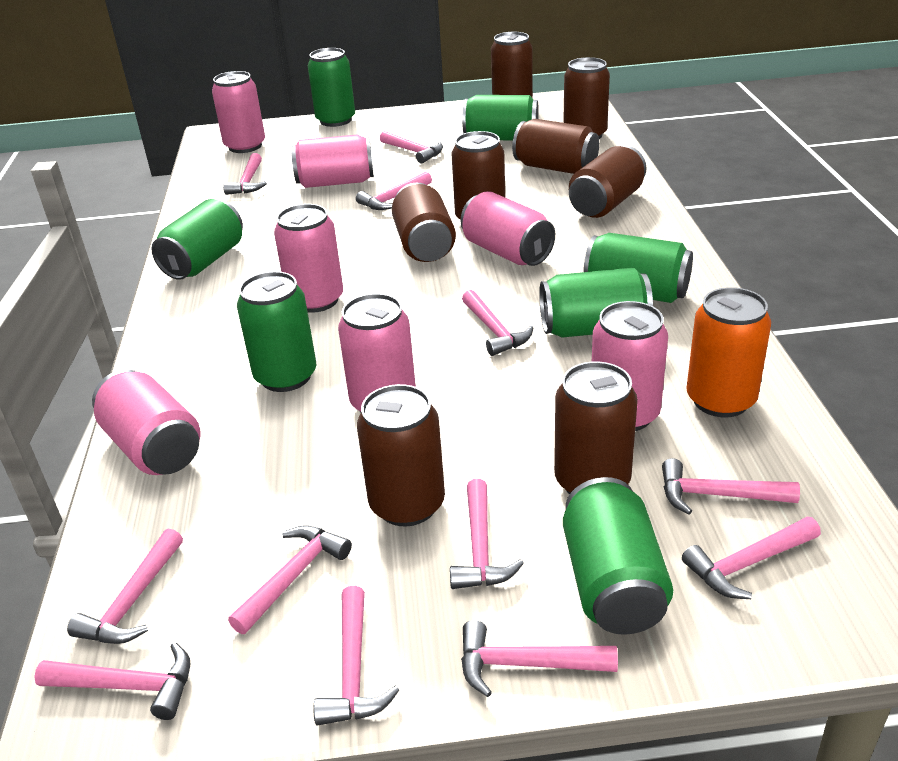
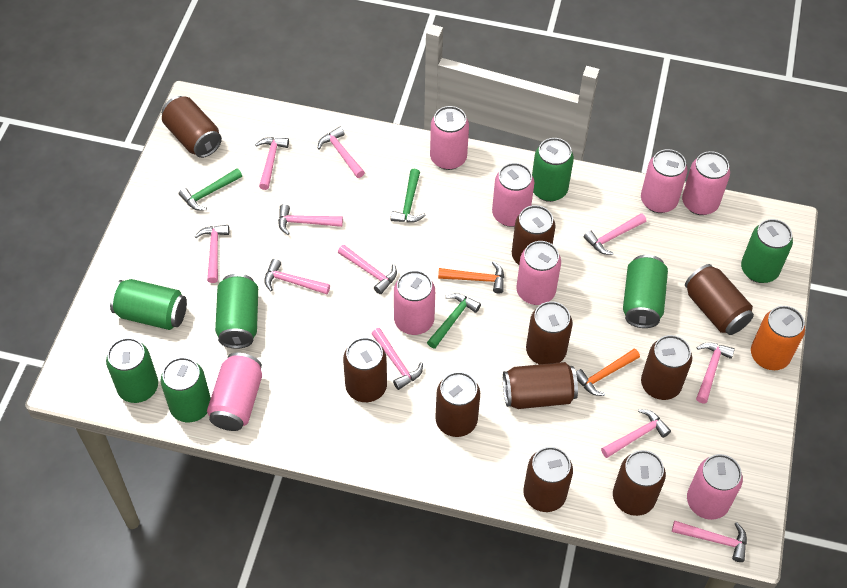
brown can: [357,384,445,527] [392,183,456,262] [451,131,505,219] [491,32,533,97] [512,119,599,174] [554,361,638,494] [563,57,610,139] [569,146,646,218] = 8 -> [162,96,222,158] [343,337,387,402] [435,372,480,437] [503,362,578,409] [512,205,556,265] [523,447,573,512] [526,301,573,364] [613,450,666,516] [641,335,692,400] [685,264,754,335] = 10
green hammer: none = 0 -> [179,168,242,211] [391,169,426,223] [427,293,481,349] = 3
orange hammer: none = 0 -> [438,261,504,294] [576,348,640,396] = 2
pink can: [92,369,200,475] [212,71,265,153] [274,204,343,313] [291,135,374,188] [338,293,416,413] [460,191,555,266] [592,301,668,431] = 7 -> [207,353,262,431] [394,270,435,335] [430,106,469,170] [492,163,534,227] [516,241,561,305] [641,149,687,213] [682,151,730,215] [687,454,743,520] = 8
pink hammer: [34,642,190,720] [67,529,183,644] [223,153,267,195] [228,525,352,634] [314,586,399,726] [356,172,432,210] [380,131,443,163] [450,479,524,589] [461,620,618,697] [462,290,533,356] [662,458,800,515] [682,517,821,599] = 12 -> [194,225,229,283] [255,137,289,190] [264,259,330,294] [278,204,343,235] [318,127,365,178] [338,245,397,294] [371,328,423,390] [584,213,646,255] [601,409,671,458] [672,521,747,562] [696,342,735,403] = 11

